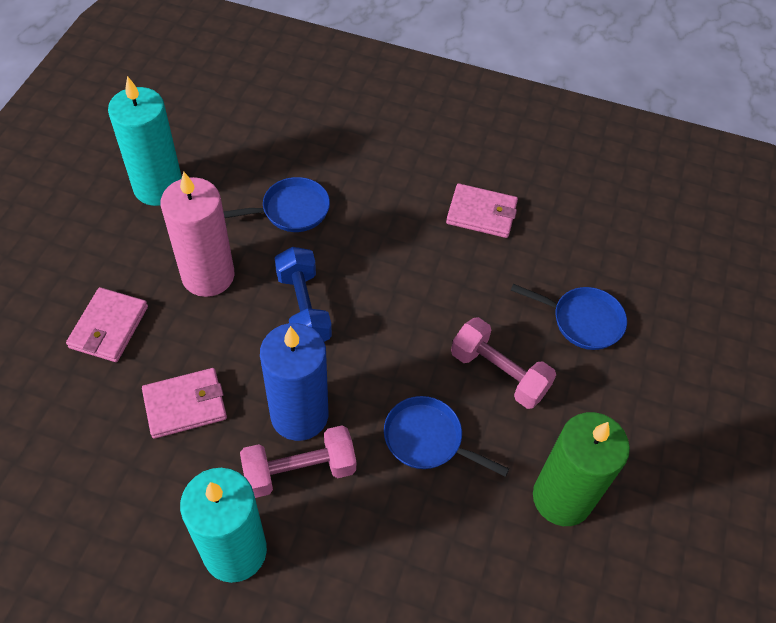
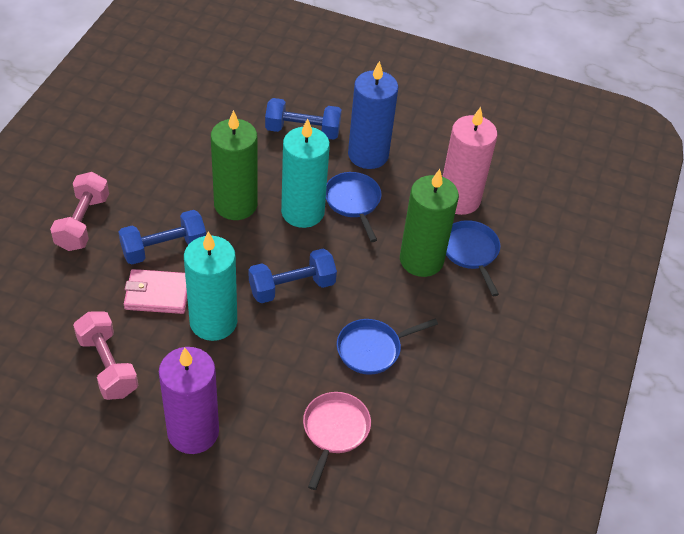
blue dumbbell: [275,247,332,342] = 1 -> [119,210,206,265] [249,249,337,303] [265,98,342,140] = 3
green candle: [533,412,630,526] = 1 -> [211,110,258,220] [400,169,459,277] = 2
pink pan: none = 0 -> [303,392,371,490] = 1
pink wallet: [66,287,148,362] [142,368,227,439] [446,183,518,238] = 3 -> [124,269,187,314] = 1
purple candle: none = 0 -> [159,347,219,454] = 1

